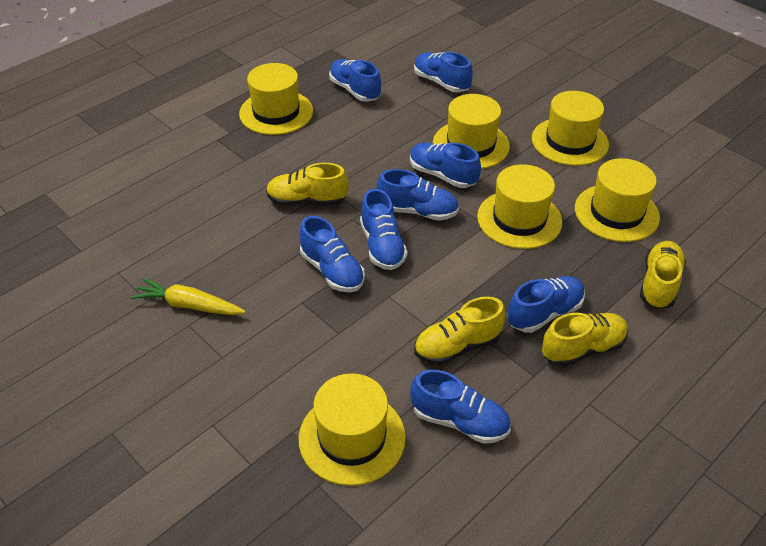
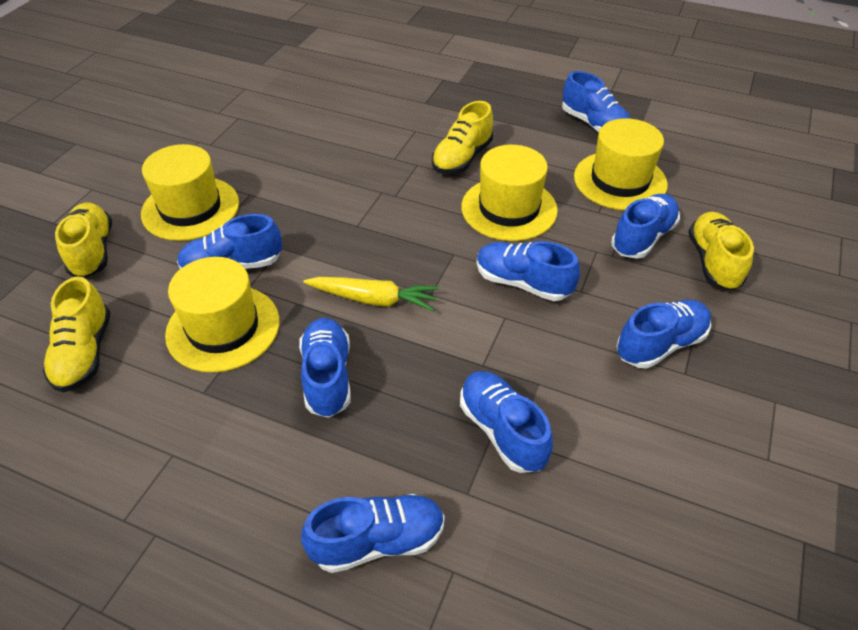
yellow hat: [239,63,313,135] [299,373,406,486] [433,94,510,169] [477,164,562,249] [532,91,609,166] [575,158,660,242] = 6 -> [141,144,239,241] [165,257,279,373] [461,145,558,241] [574,118,668,210] = 4

